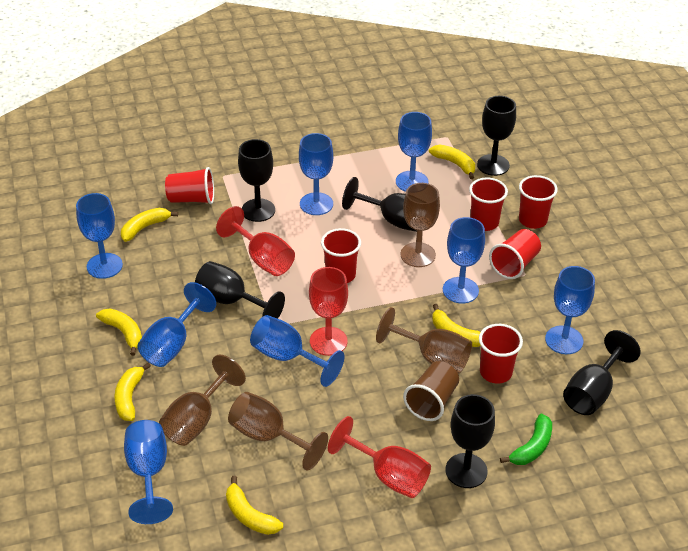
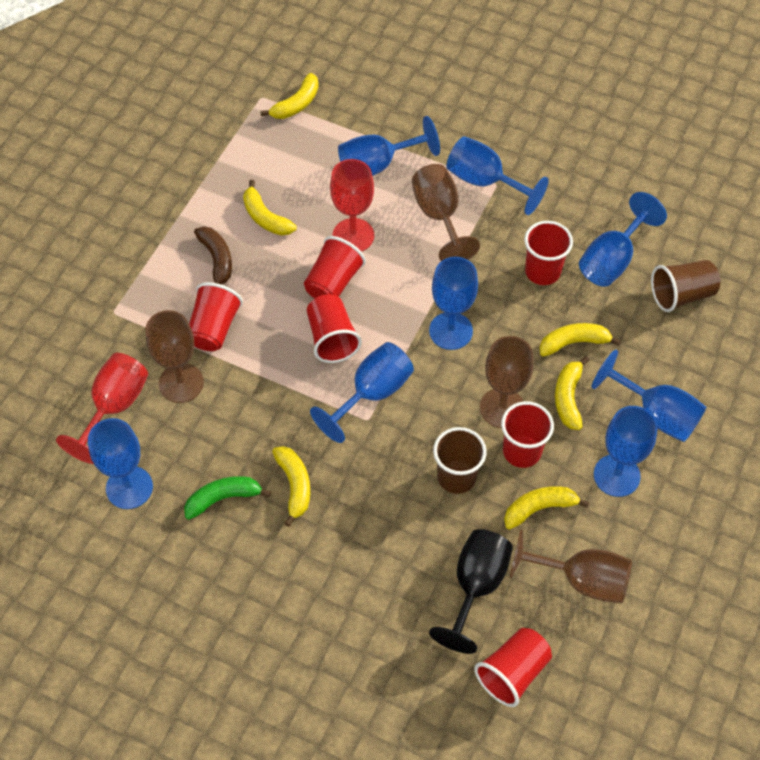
black goblet: [195,261,285,319] [238,139,275,222] [342,177,417,232] [446,394,495,488] [477,96,516,176] [563,330,641,415] = 6 -> [429,529,513,654] = 1
brown banana: none = 0 -> [194,226,232,284] = 1
brown cup: [403,361,459,421] = 1 -> [433,427,487,494] [651,260,720,312] = 2
red goblet: [216,206,295,276] [309,267,348,356] [328,416,431,498] = 3 -> [56,353,148,464] [330,159,374,252] = 2

